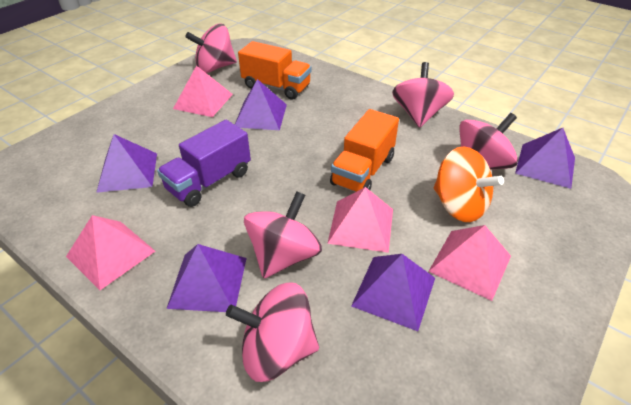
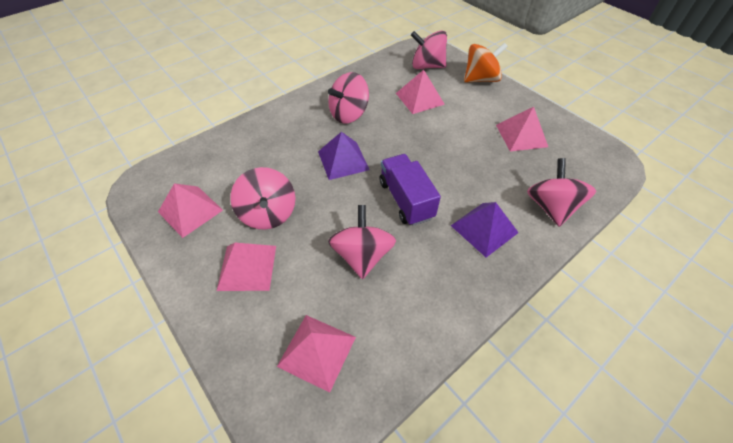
orange truck: [238,41,312,100] [330,109,399,192] = 2 -> none = 0
pink pyramid: [66,215,155,290] [173,65,233,117] [327,187,393,253] [428,225,511,301] = 4 -> [158,183,223,238] [216,243,276,291] [277,315,356,393] [396,70,445,114] [496,107,548,152] = 5
purple pyramid: [96,134,157,193] [166,244,247,312] [235,79,287,130] [351,254,435,331] [515,128,575,189] = 5 -> [318,132,370,180] [450,202,519,258] = 2

